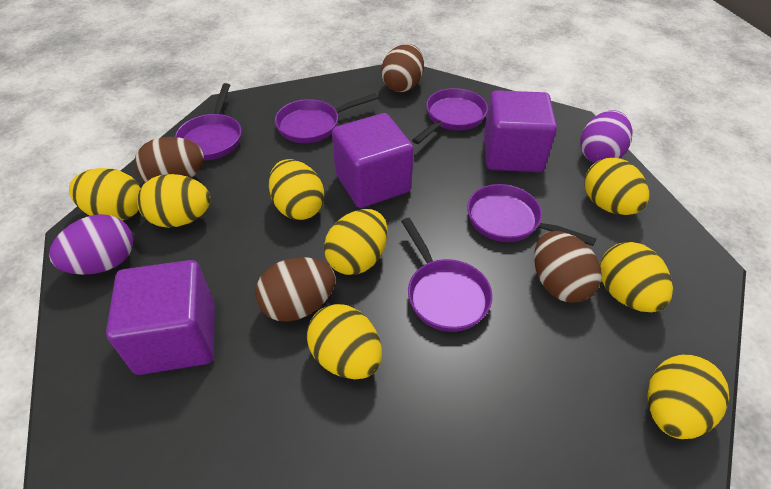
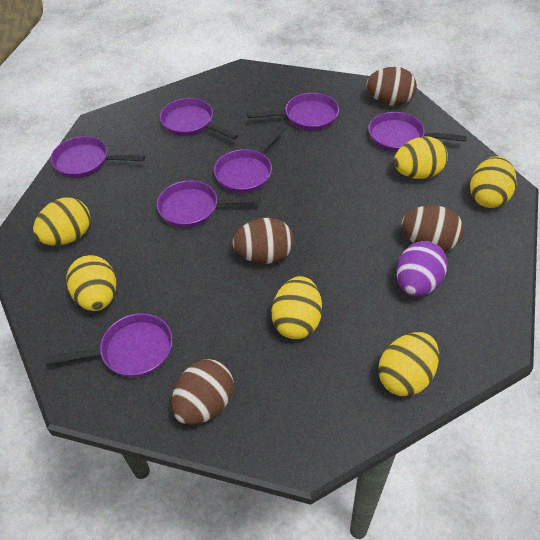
purple cube: [106,260,215,375] [332,113,414,208] [483,90,557,172] = 3 -> none = 0
purple egg: [49,214,133,275] [580,110,632,163] = 2 -> [396,241,448,296] = 1
purple pan: [175,83,242,160] [275,93,378,143] [401,218,493,332] [412,88,488,144] [467,184,596,246] = 5 -> [45,313,173,378] [50,136,145,178] [157,180,261,228] [160,98,238,140] [214,126,286,193] [247,93,339,131] [368,112,467,152] = 7
yellow egg: [69,168,141,221] [137,174,211,228] [269,159,324,220] [307,304,382,379] [324,209,388,275] [584,158,649,215] [600,242,673,312] [647,354,729,439] = 8 -> [33,197,91,245] [66,255,116,311] [272,276,322,339] [378,332,439,396] [394,136,448,179] [470,156,516,208] = 6

